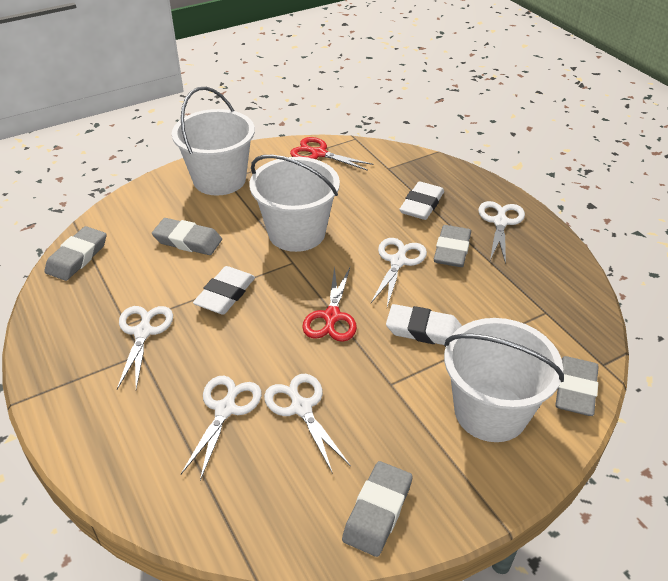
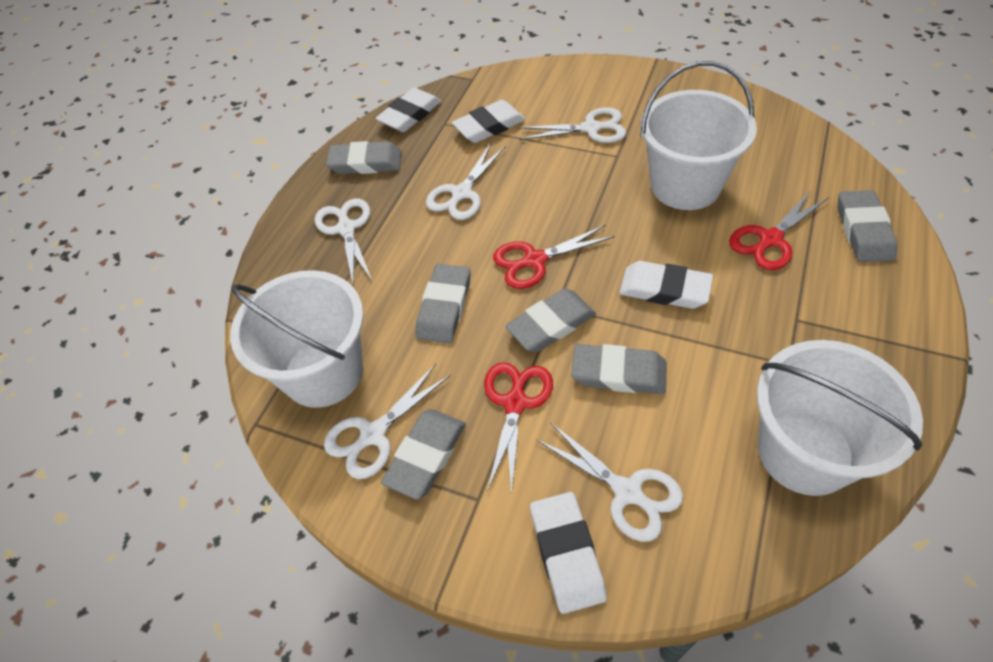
grey eraser: [45,226,106,281] [152,218,222,255] [342,461,413,557] [434,225,471,267] [555,356,599,416] = 5 -> [326,141,402,174] [381,409,466,500] [416,264,471,343] [505,288,596,352] [571,344,667,394] [837,190,898,262] = 6
red scissors: [290,137,374,171] [302,266,357,342] = 2 -> [484,362,553,496] [493,225,615,289] [729,191,828,270] = 3
white eraser: [193,266,255,314] [386,304,462,345] [399,181,444,220] = 3 -> [375,88,441,132] [452,100,525,143] [530,492,607,614] [619,261,713,309] = 4

